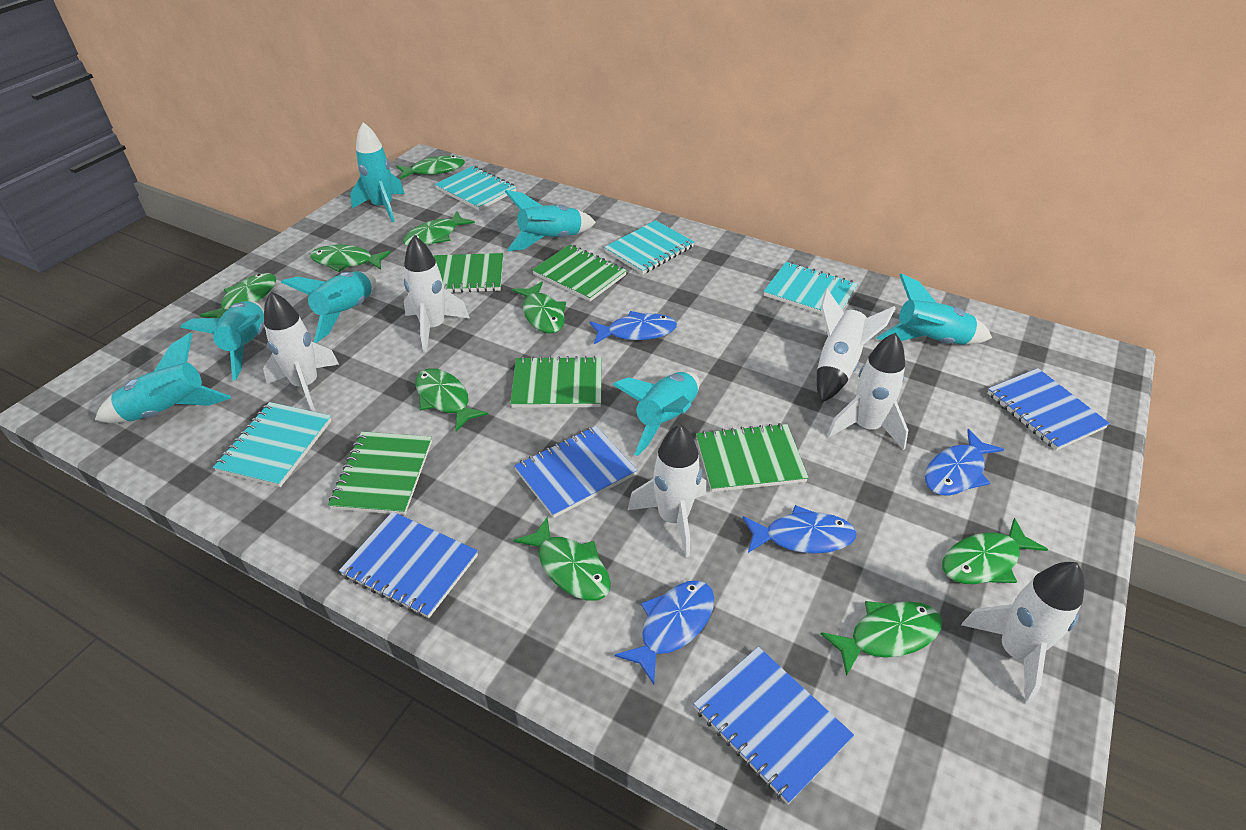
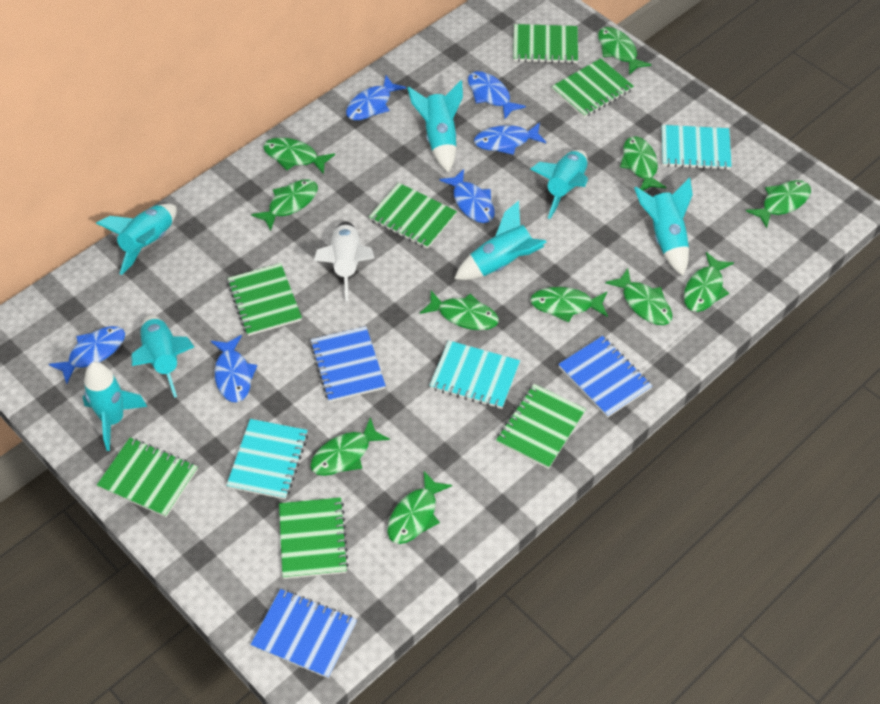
blue fish: [590,311,677,344] [615,581,714,684] [743,505,856,554] [925,429,1004,496] = 4 -> [49,326,125,384] [211,335,257,402] [346,75,406,120] [439,169,495,223] [468,71,526,119] [474,122,546,155] = 6
blue notebook: [339,512,478,618] [514,426,637,518] [694,647,854,804] [987,368,1110,450] = 4 -> [250,589,357,678] [310,326,386,402] [558,336,652,418] = 3
green fish: [200,273,276,318] [310,245,391,272] [396,156,465,180] [403,211,475,246] [415,368,488,431] [512,282,566,333] [513,517,611,601] [821,601,942,676] [942,518,1048,584] = 9 -> [251,179,318,231] [263,137,335,174] [310,417,390,476] [387,471,452,544] [420,291,499,330] [530,287,608,323] [598,27,651,75] [605,268,673,325] [620,136,666,191] [684,252,734,312] [746,180,811,228] = 11
green notebook: [328,432,432,515] [433,253,503,293] [510,356,602,408] [532,244,627,302] [696,423,809,492] = 5 -> [97,438,198,517] [227,263,302,336] [279,497,349,579] [369,183,457,249] [496,384,586,469] [513,24,578,64] [552,58,634,118] = 7
turquoise notebook: [213,402,332,487] [435,166,516,211] [604,220,694,274] [763,262,858,314] = 4 -> [226,419,308,499] [429,340,520,409] [662,125,732,170] = 3
white rocket: [263,292,339,411] [404,236,470,352] [628,424,707,557] [817,289,896,402] [827,333,908,450] [962,562,1085,704] = 6 -> [313,221,374,301] = 1

